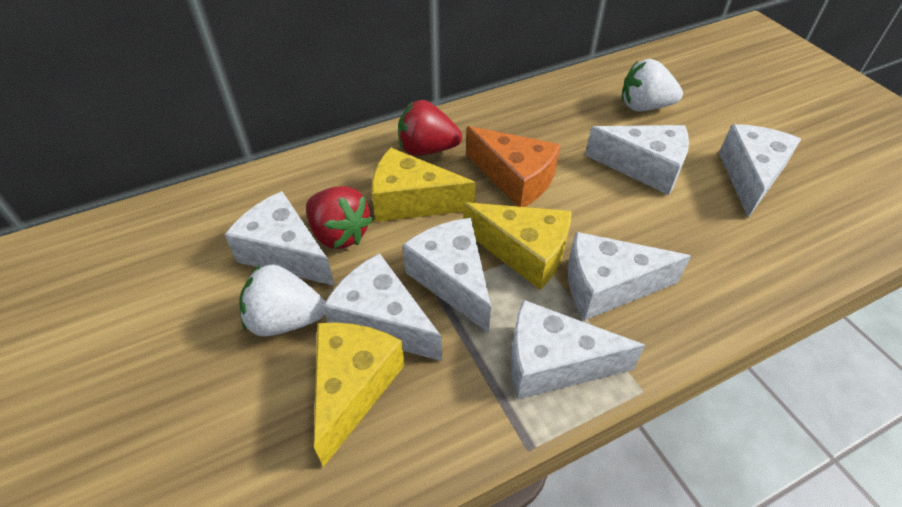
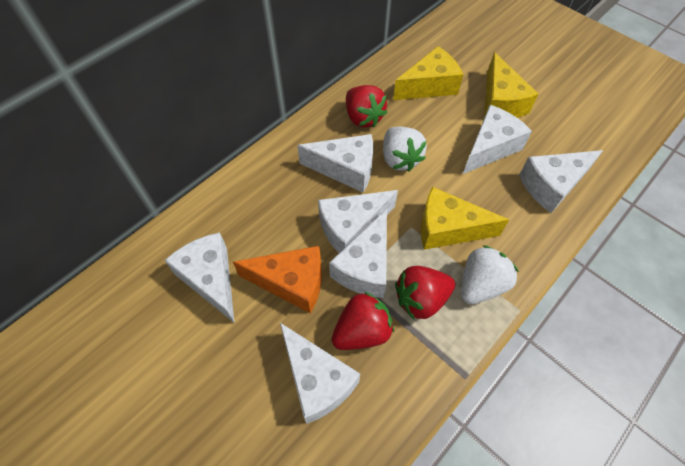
red strawberry: [306,186,373,249] [398,100,462,156] = 2 -> [332,292,394,350] [346,85,388,127] [395,266,455,319] = 3

